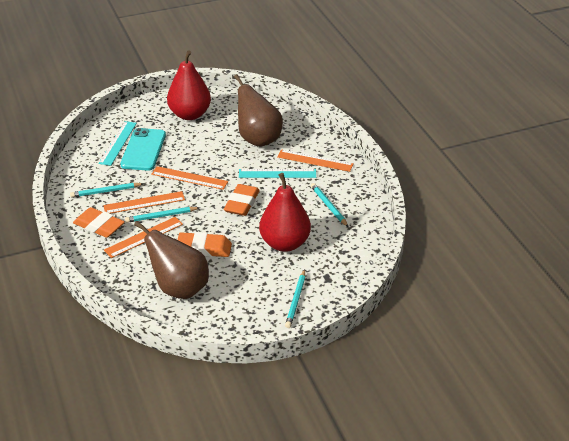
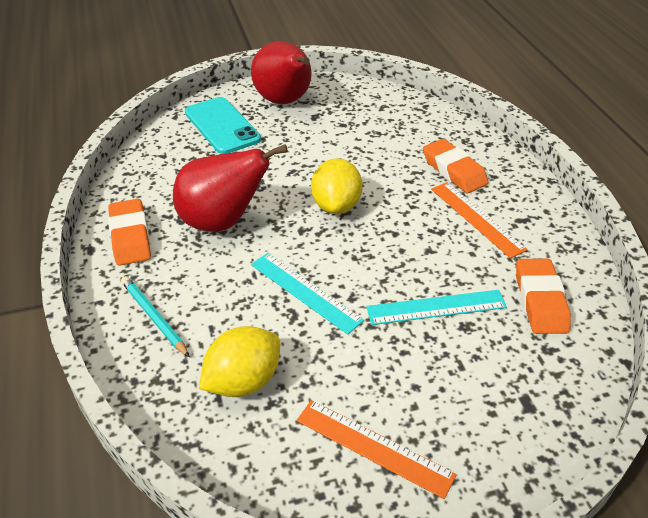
brown pear: [134,221,209,299] [234,74,283,147] = 2 -> none = 0
orange ruler: [103,191,185,214] [104,217,183,258] [151,166,228,190] [277,149,354,172] = 4 -> [297,400,457,499] [431,182,527,258] = 2
turquoise pencil: [70,183,144,197] [125,207,200,223] [285,269,305,328] [311,183,349,227] = 4 -> [121,276,190,357] = 1
yellow lemon: none = 0 -> [199,326,280,397] [311,158,363,214] = 2

